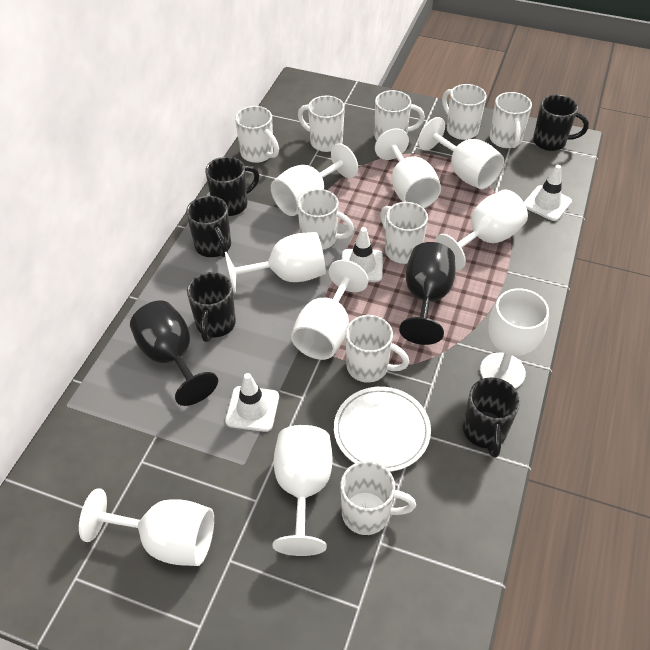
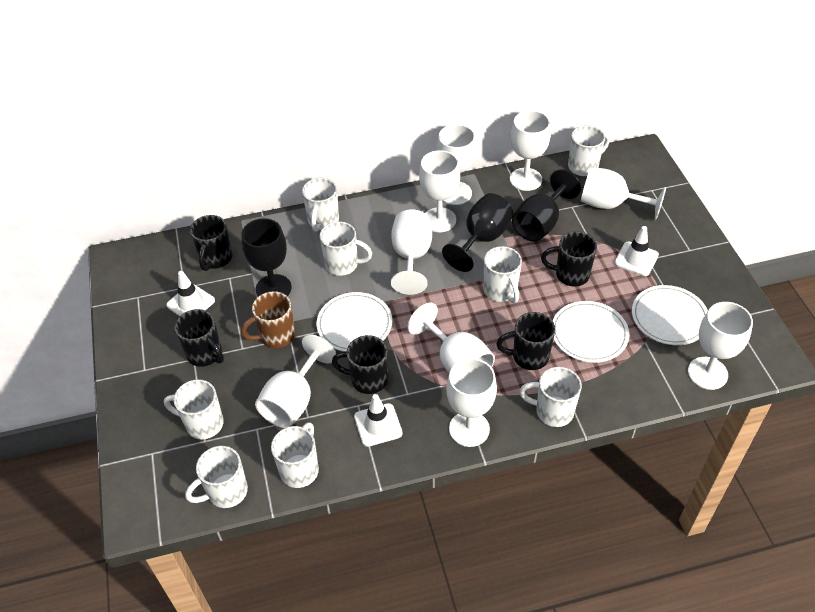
black goblet: [130,300,218,406] [399,242,456,345] = 2 -> [241,218,292,297] [442,193,513,272] [512,170,581,242] = 3
brown mug: none = 0 -> [241,291,295,348] = 1
white mug: [235,106,279,163] [297,189,354,250] [298,96,345,152] [341,461,416,535] [346,315,409,383] [375,90,425,140] [380,202,428,264] [442,84,487,140] [490,92,532,148] = 9 -> [164,379,224,440] [185,446,248,508] [271,422,319,488] [302,178,339,232] [320,221,372,276] [483,246,522,303] [519,367,582,427] [568,125,610,176] = 8
white plate: [334,387,431,472] = 1 -> [317,292,392,352] [553,301,629,363] [632,285,708,345] = 3

